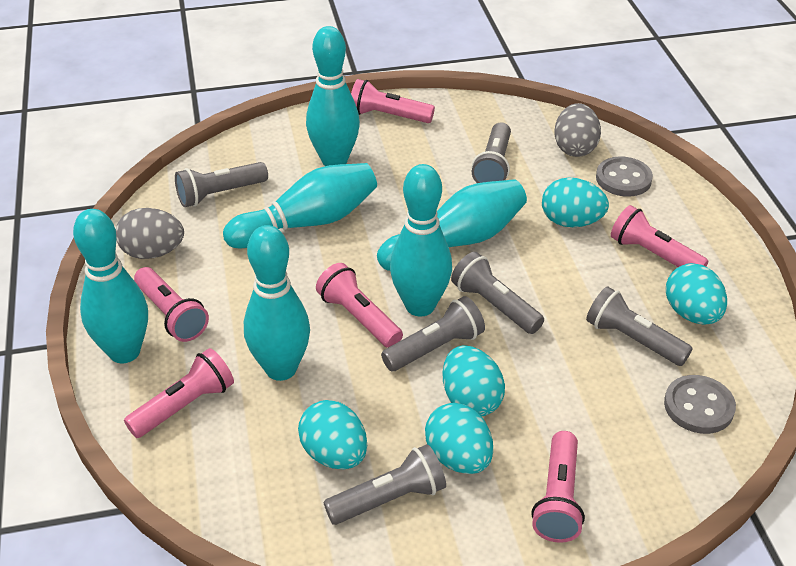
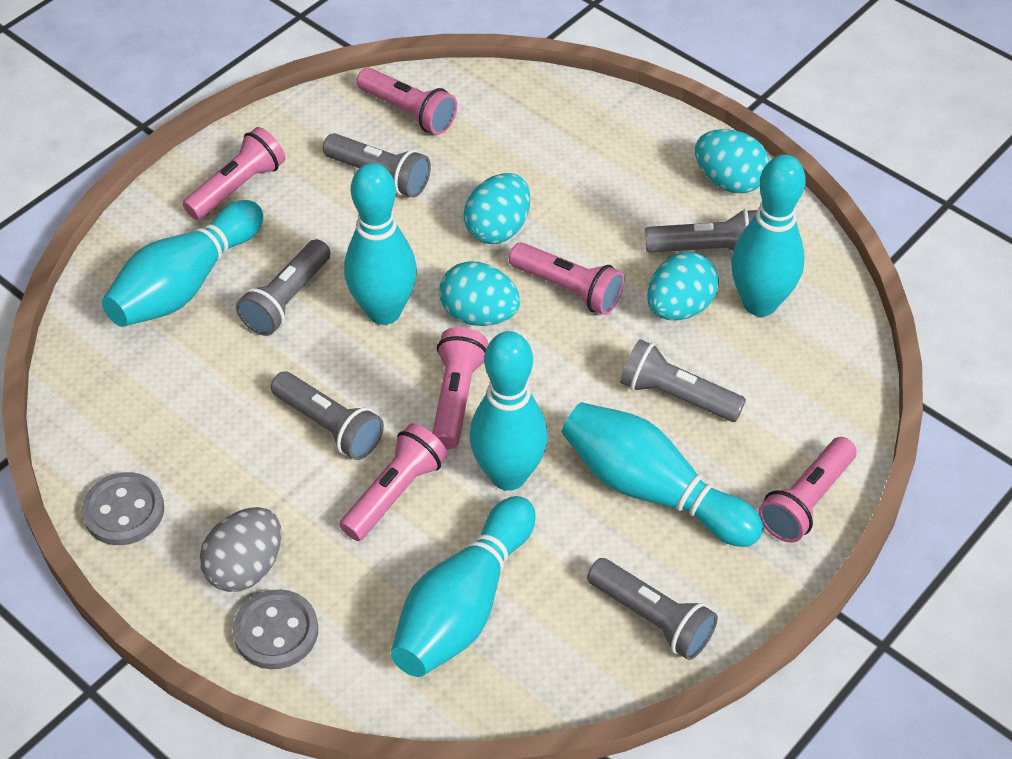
grey egg: [116,208,184,259] [555,103,601,157] = 2 -> [200,507,282,592] = 1
turquoise egg: [298,400,367,470] [425,403,493,474] [442,346,505,417] [542,177,609,227] [666,263,727,325] = 5 -> [440,262,520,326] [464,173,530,244] [647,252,719,320] [695,129,769,193] = 4

